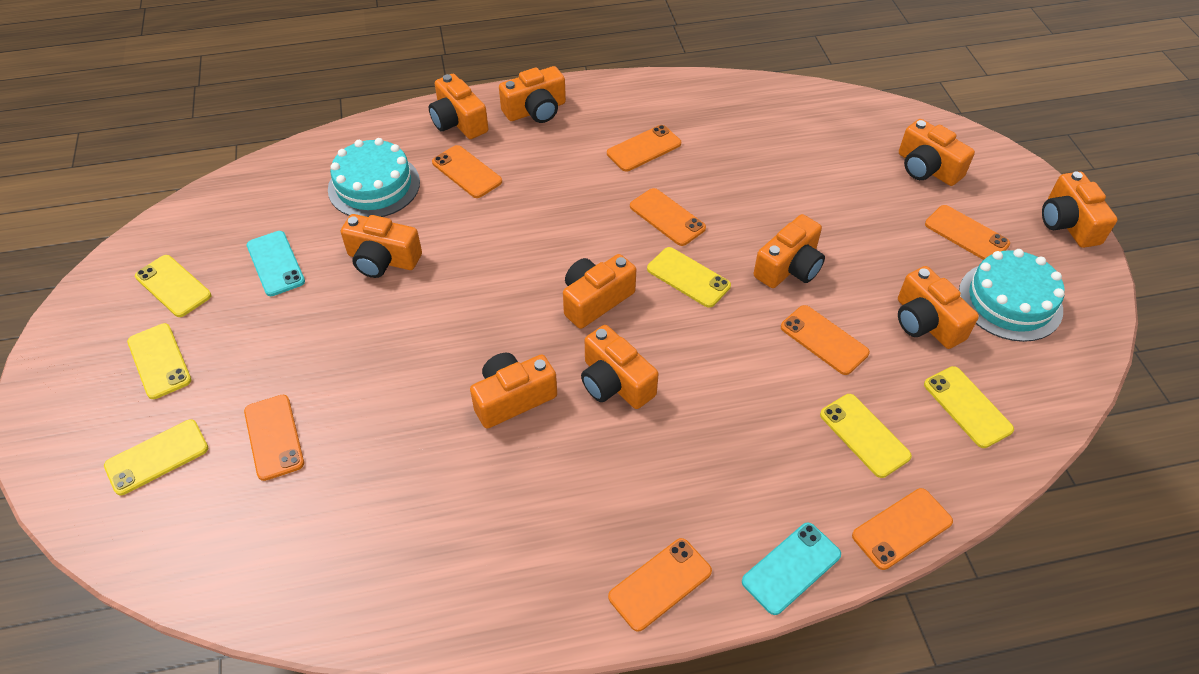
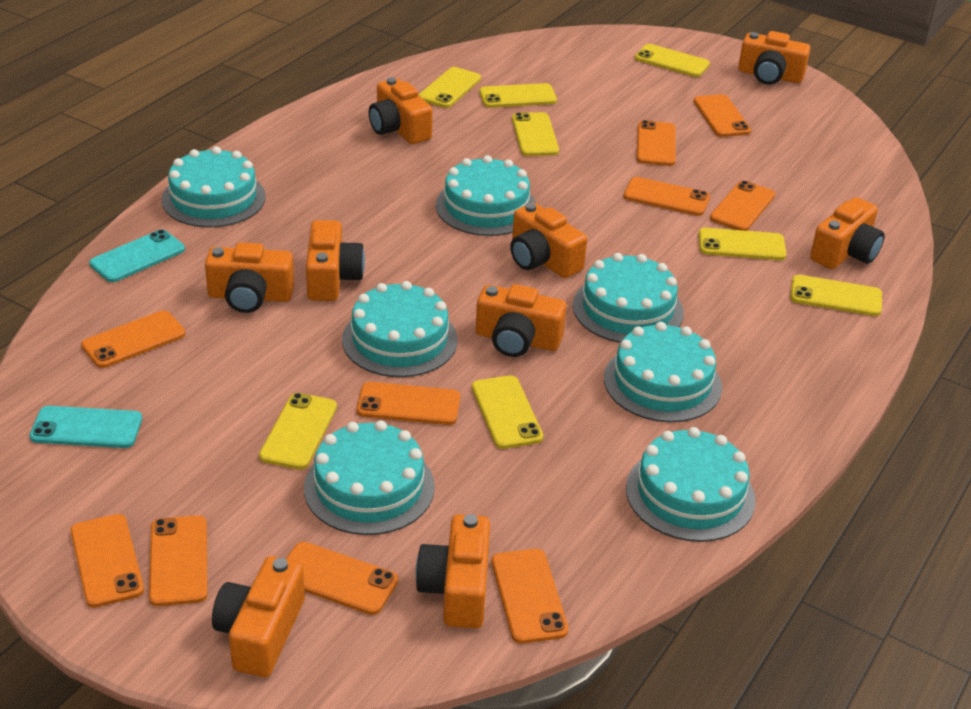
orange camera: [341,214,422,278] [429,74,488,139] [470,353,557,429] [499,66,566,123] [563,254,636,329] [581,325,658,409] [754,214,825,288] [898,266,979,349] [899,119,975,186] [1042,171,1118,248] = 10 -> [205,242,294,313] [212,556,305,677] [306,220,365,301] [369,77,433,144] [416,514,490,628] [476,284,567,357] [510,203,587,278] [738,31,810,85] [810,197,885,269] = 9
orange phone: [244,395,304,481] [432,145,502,198] [607,125,681,171] [608,538,712,632] [630,188,706,246] [781,305,870,375] [852,488,953,570] [925,205,1010,260] = 8 -> [71,514,144,608] [81,311,186,368] [149,515,207,606] [286,542,398,615] [357,382,460,425] [491,549,568,644] [624,177,710,216] [636,120,675,166] [693,94,751,137] [710,180,775,231] = 10
turquoise cake: [328,138,420,217] [959,249,1065,342] = 2 -> [162,146,265,227] [304,420,435,535] [342,281,458,377] [436,155,536,236] [573,253,684,343] [604,322,722,422] [626,427,756,542] = 7
yellow phone: [104,419,208,495] [127,323,191,399] [135,255,211,317] [647,247,731,308] [820,394,912,478] [924,366,1014,448] = 6 -> [259,393,337,470] [418,67,481,108] [472,375,543,449] [479,83,557,108] [512,112,559,156] [635,44,710,77] [699,228,786,260] [790,275,882,316] = 8

